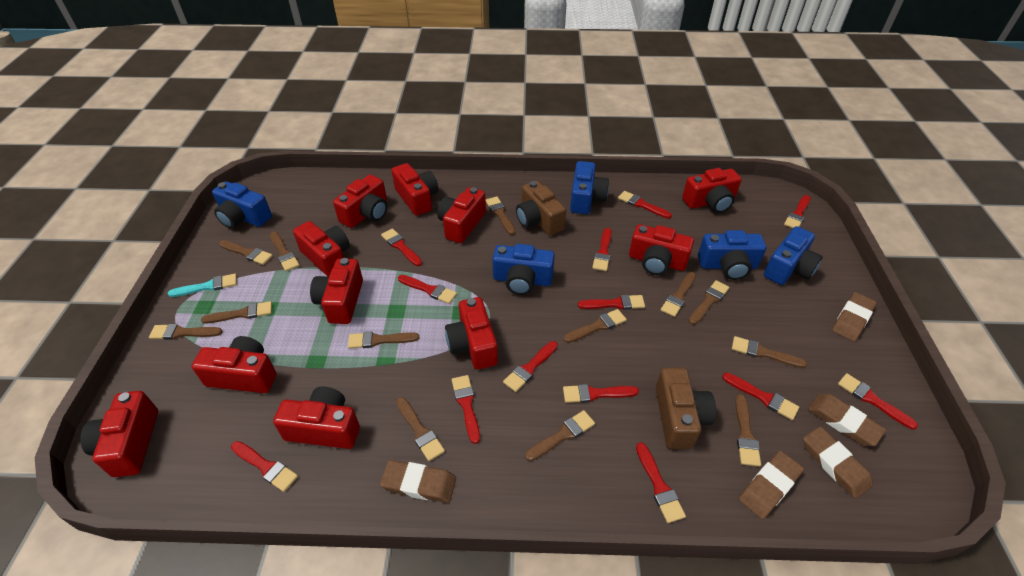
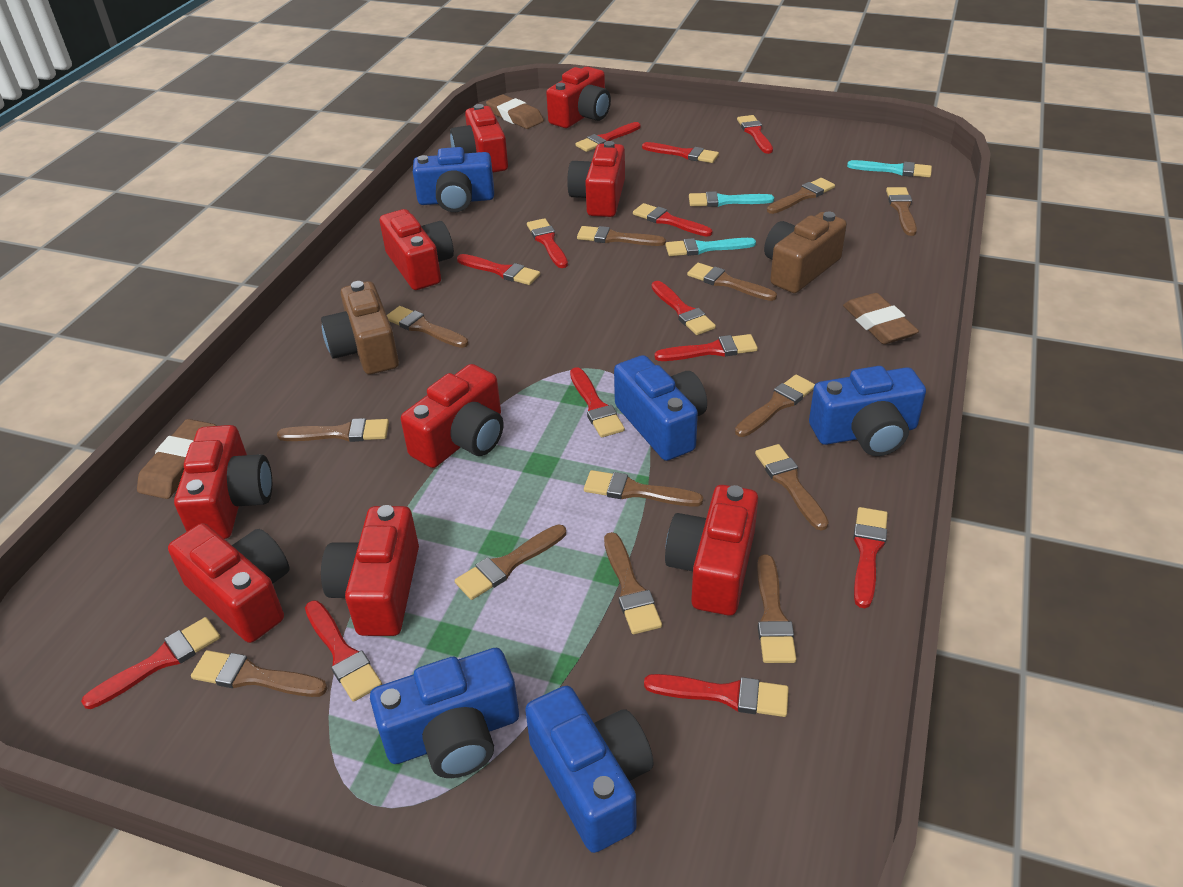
brown eraser: [380,460,456,503] [739,451,804,519] [803,426,873,499] [808,394,886,446] [832,292,877,341] = 5 -> [137,419,217,499] [486,94,544,129] [843,293,919,344] = 3
red camera: [80,391,158,477] [192,336,276,393] [273,387,360,449] [293,221,350,277] [310,258,363,324] [333,175,387,228] [391,163,438,216] [437,187,486,243] [445,297,498,369] [629,224,694,275] [682,168,742,213] = 11 -> [168,523,289,643] [174,425,272,539] [321,505,419,636] [380,209,454,290] [401,364,504,468] [450,104,508,173] [546,67,611,128] [567,141,625,217] [665,485,758,616] = 9
turquoise brush: [168,273,237,297] = 1 -> [665,238,756,256] [689,191,774,207] [847,160,932,177] = 3

